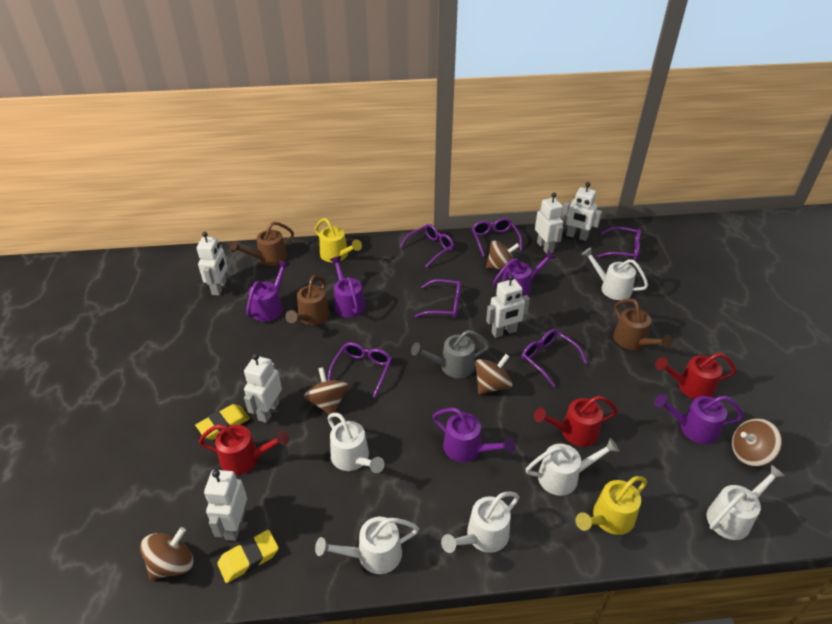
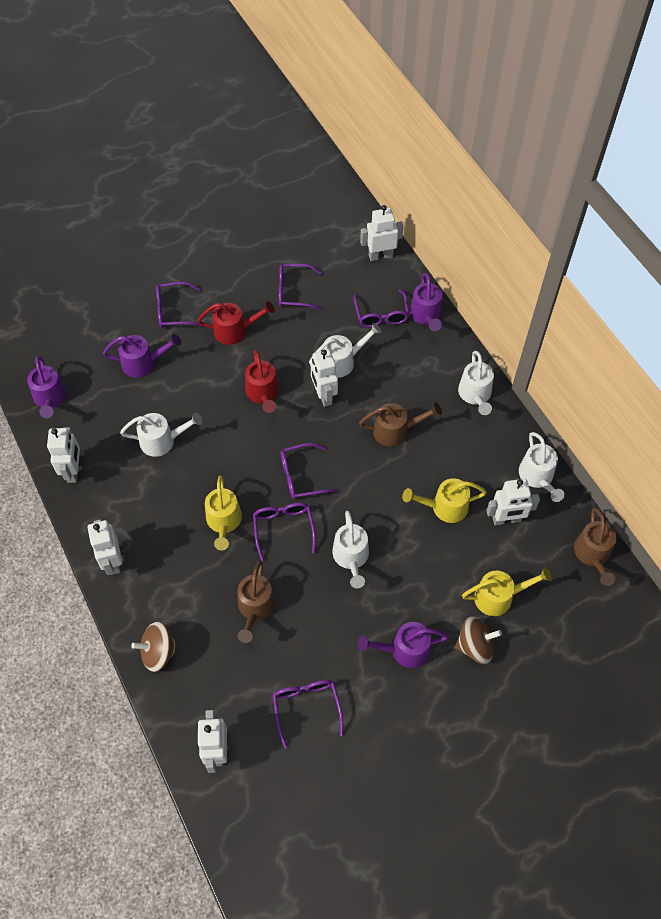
brown spinning top: [140,527,193,580] [304,367,349,414] [475,354,512,394] [486,241,520,270] [732,418,782,466] = 5 -> [131,622,180,672] [455,616,502,664] = 2
grey watering can: [411,330,489,378] = 1 -> none = 0
purple watering can: [246,260,290,322] [330,256,365,318] [433,408,515,462] [493,250,556,296] [654,394,744,444] = 5 -> [27,355,67,418] [103,334,181,377] [358,622,449,668] [410,273,443,331] = 4
red watering can: [199,424,289,475] [534,396,618,447] [655,353,736,399] = 3 -> [197,301,275,345] [245,350,279,413] = 2
white watering can: [315,517,419,574] [328,413,384,473] [441,492,519,553] [526,438,619,496] [581,247,648,300] [707,464,785,540] = 6 -> [120,412,203,457] [309,323,382,378] [332,511,369,589] [458,351,494,415] [519,432,565,502] = 5
yellow eraser: [195,404,250,440] [217,530,279,583] = 2 -> none = 0
yellow watering can: [315,218,362,262] [576,476,647,535] = 2 -> [205,476,242,551] [402,478,487,523] [462,567,552,616] = 3

